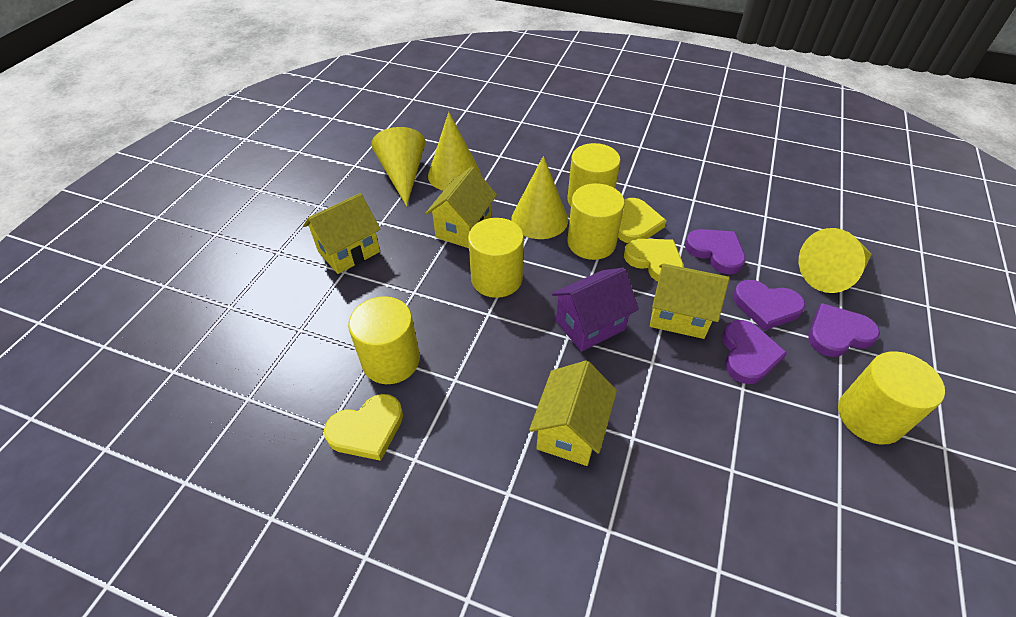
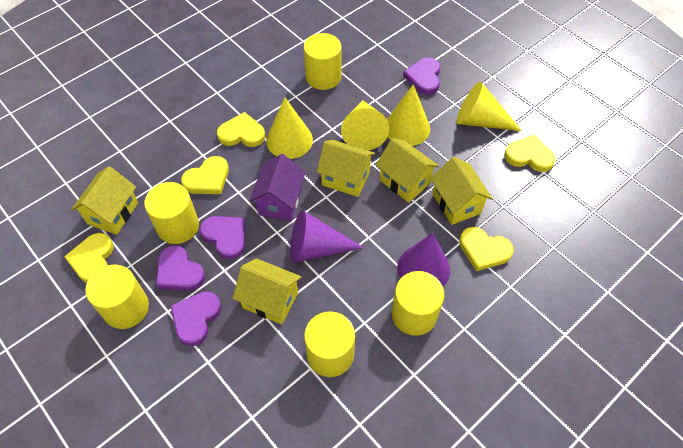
purple cone: none = 0 -> [290,210,364,263] [397,233,450,286] = 2
yellow heart: [324,394,403,461] [618,198,667,243] [624,239,684,281] = 3 -> [64,233,114,284] [181,156,229,194] [217,112,265,147] [459,227,514,271] [504,134,556,172] = 5
yellow house: [303,193,381,274] [426,166,497,248] [529,361,617,466] [650,263,729,339] = 4 -> [71,166,138,235] [233,258,301,324] [317,140,375,197] [376,138,439,203] [430,157,493,225] = 5

